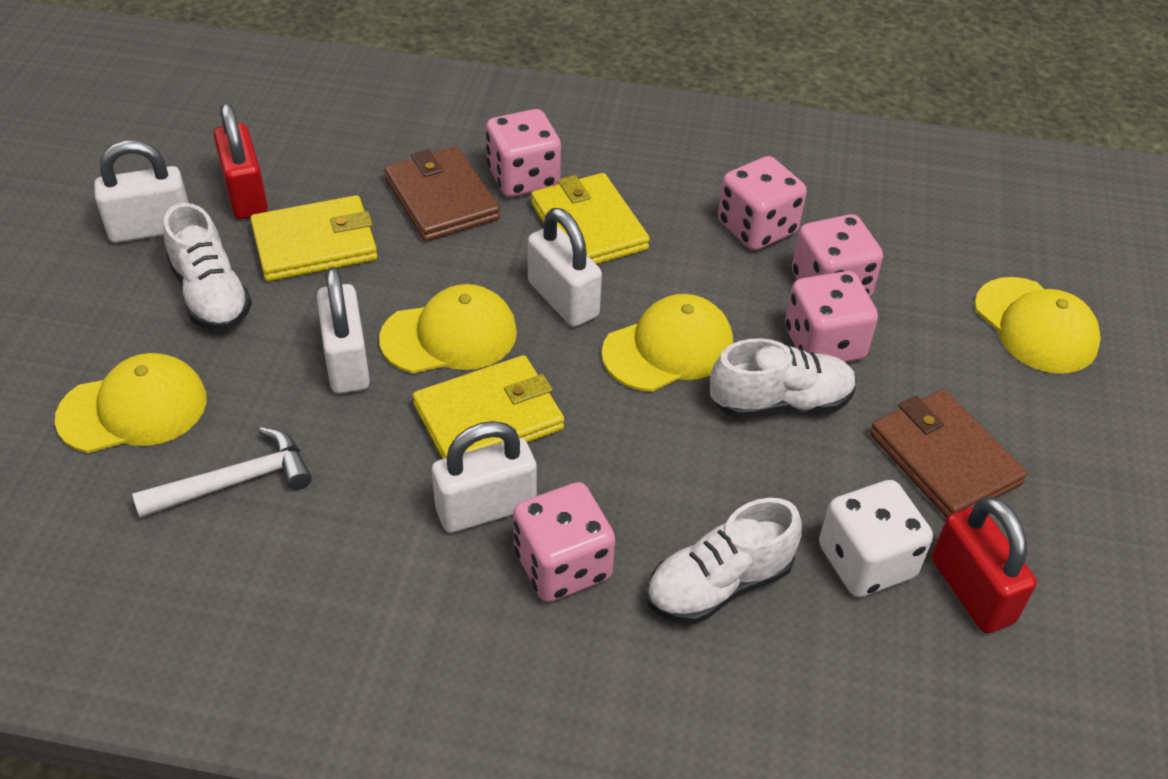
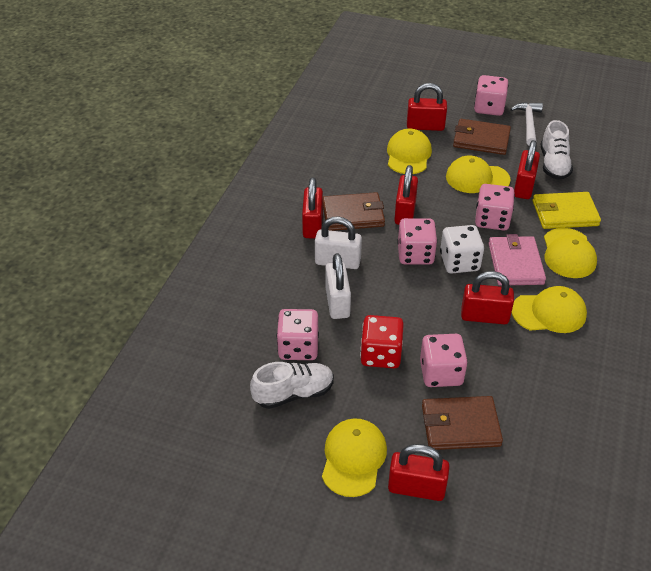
brown wallet: [384,146,500,242] [870,389,1028,518] = 2 -> [323,192,385,231] [422,396,503,450] [453,119,511,155] = 3
pink wallet: none = 0 -> [488,234,546,286] = 1
red dice: none = 0 -> [360,315,404,369] = 1
red padlock: [213,103,268,219] [932,497,1037,633] = 2 -> [302,177,323,239] [388,444,450,501] [394,165,418,225] [407,83,447,131] [461,271,514,324] [514,140,540,199] = 6
white padlock: [94,141,188,243] [317,267,370,394] [432,421,537,533] [528,208,602,327] = 4 -> [315,217,362,269] [325,253,351,319] = 2
white shoe: [164,203,252,331] [646,498,802,624] [710,338,857,418] = 3 -> [250,362,334,409] [541,120,573,180] = 2
yellow cap: [55,353,207,453] [379,284,517,373] [602,294,733,392] [975,277,1101,374] = 4 -> [322,418,387,497] [387,129,432,174] [446,156,511,193] [512,286,587,333] [544,228,597,278] = 5
yellow wallet: [250,195,377,281] [413,355,564,459] [531,173,650,264] = 3 -> [533,192,601,229] = 1

